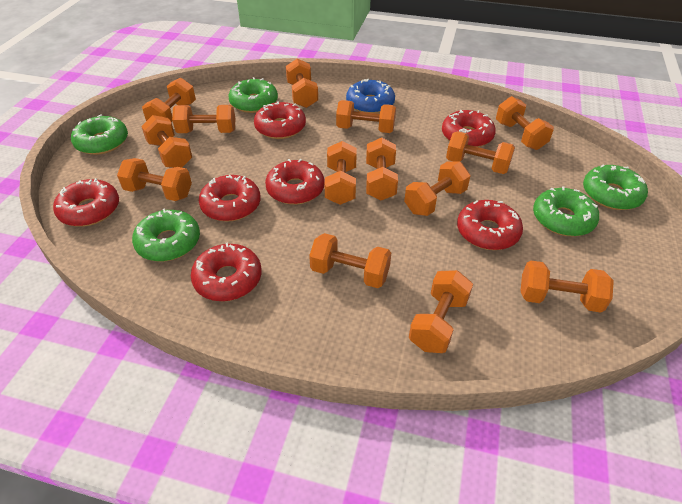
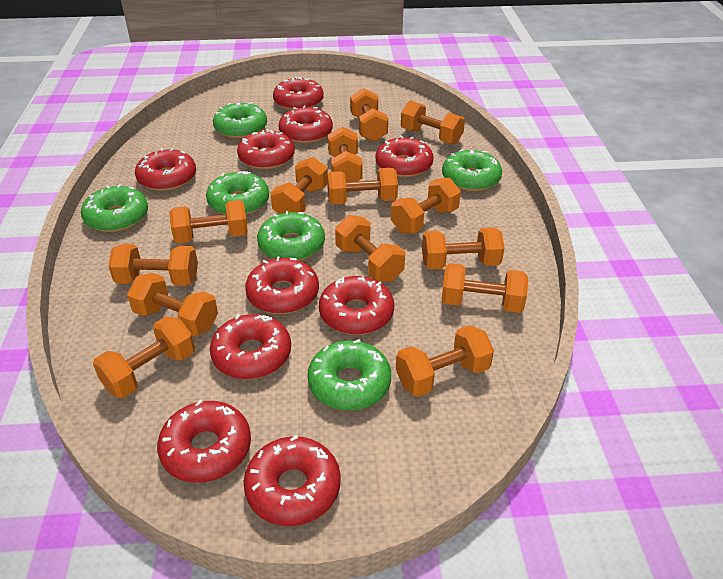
blue donut: [346,79,395,113] = 1 -> none = 0
green donut: [71,115,128,155] [132,208,200,262] [229,77,278,113] [533,186,599,236] [583,164,648,210] = 5 -> [81,184,148,232] [206,171,269,215] [213,102,267,139] [257,211,325,261] [307,339,391,410] [442,149,502,191] = 6
red donut: [53,178,119,227] [191,242,262,301] [199,175,260,222] [254,101,306,139] [265,159,325,205] [442,110,496,147] [457,200,523,250] = 7 -> [135,148,196,191] [157,400,251,483] [210,314,291,379] [237,129,295,170] [244,435,341,526] [245,256,319,314] [273,77,324,110] [278,106,333,143] [319,276,394,335] [376,136,434,177] = 10

